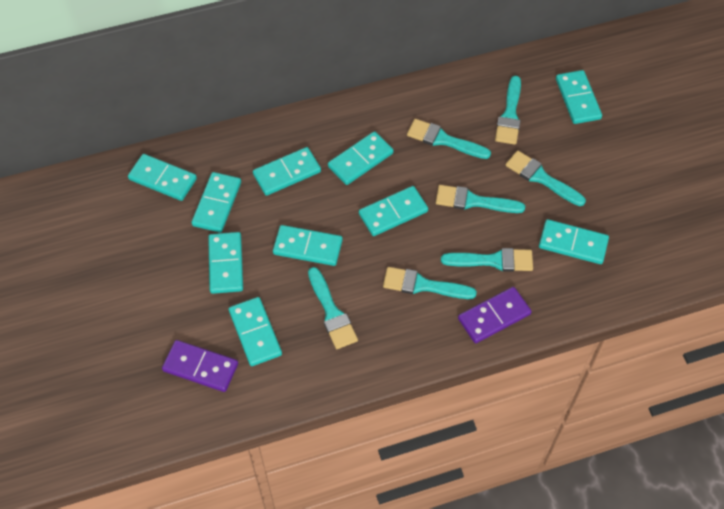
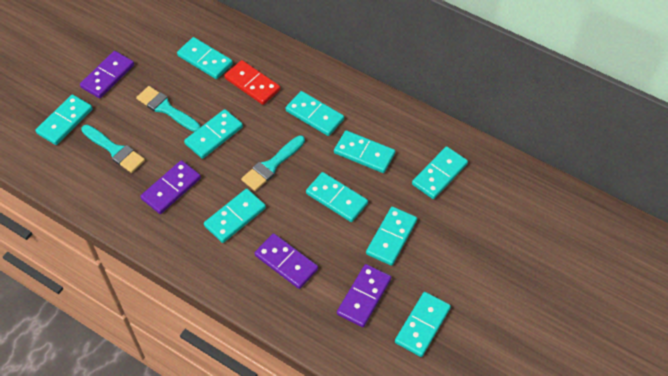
purple domino: [162,340,238,392] [458,287,532,343] = 2 -> [80,51,134,98] [140,160,201,214] [255,233,318,289] [337,264,391,327] = 4
red domino: none = 0 -> [224,60,280,105] = 1
turquoise brush: [308,267,358,349] [383,267,477,299] [407,119,491,159] [436,185,525,213] [441,248,533,272] [495,76,521,145] [506,151,586,206] = 7 -> [81,125,145,173] [136,86,200,132] [241,135,305,191] = 3

